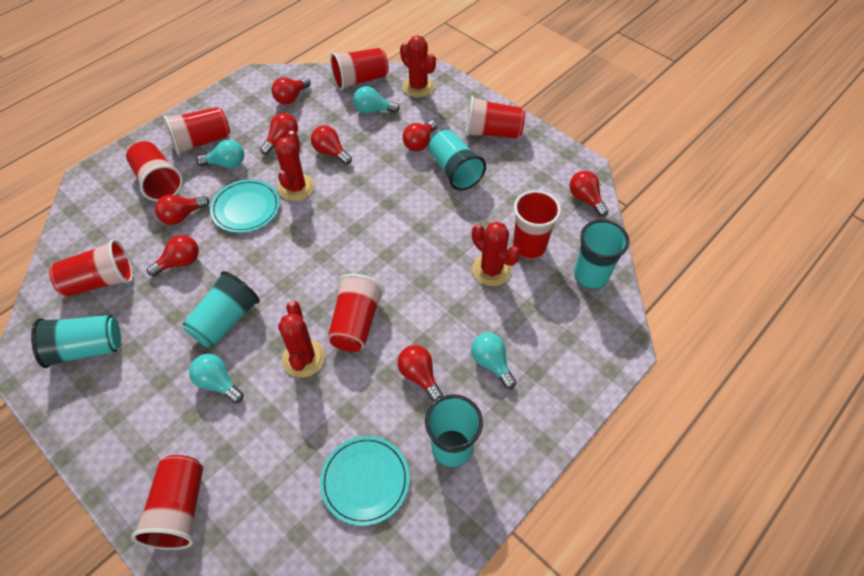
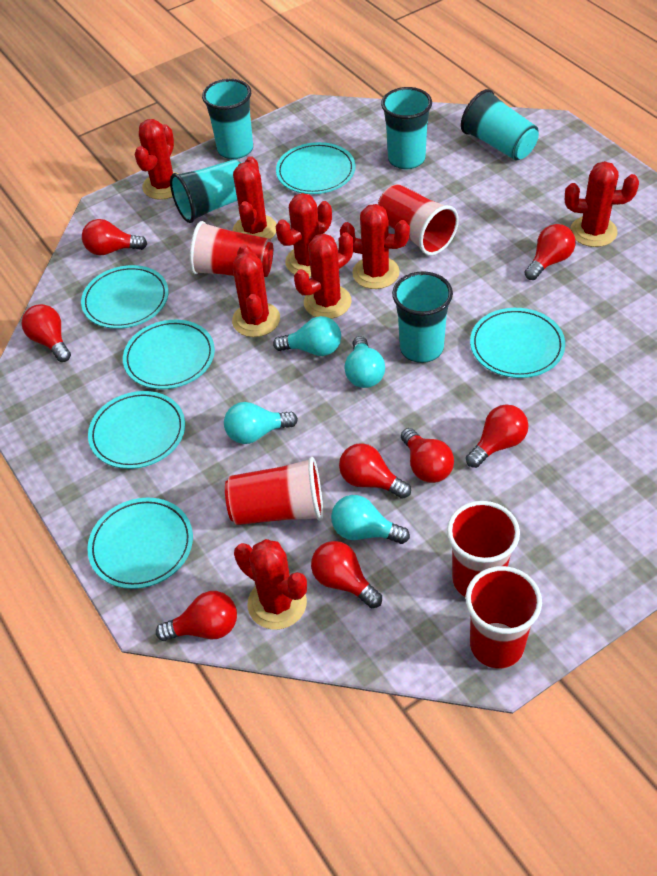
red cactus: [275,131,314,201] [278,301,325,378] [400,35,436,98] [472,222,520,286] = 4 -> [135,119,178,200] [232,244,280,337] [233,156,277,239] [234,539,307,630] [276,193,332,277] [294,232,354,319] [340,204,410,289] [565,161,639,247] = 8
red cup: [49,239,133,297] [126,141,183,201] [131,455,203,550] [163,107,230,155] [327,274,385,352] [330,48,389,91] [466,96,525,139] [513,190,561,259] = 8 -> [189,221,273,279] [225,457,323,525] [378,184,459,256] [447,501,520,598] [466,566,542,669] = 5
turquoise plate: [210,179,280,233] [320,436,410,526] = 2 -> [81,265,169,329] [87,497,193,589] [88,391,185,469] [123,320,215,389] [276,142,355,194] [470,308,565,378] = 6

